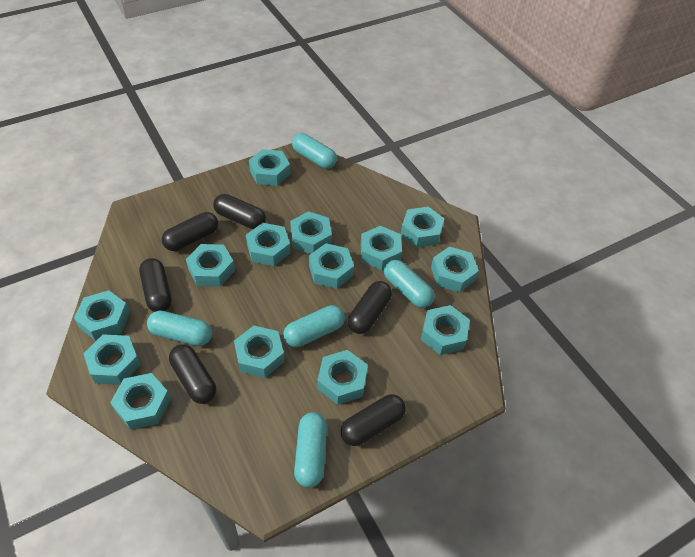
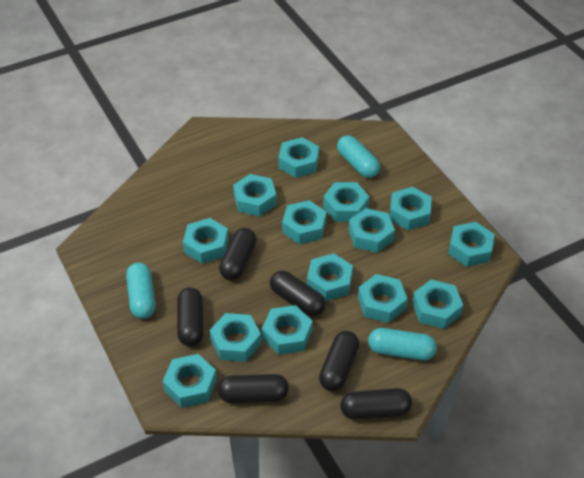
turquoise capsule: [147,310,212,346] [283,305,345,347] [292,133,337,169] [294,412,327,488] [384,260,435,308] = 5 -> [126,263,155,319] [337,135,380,178] [368,328,437,360] = 3

